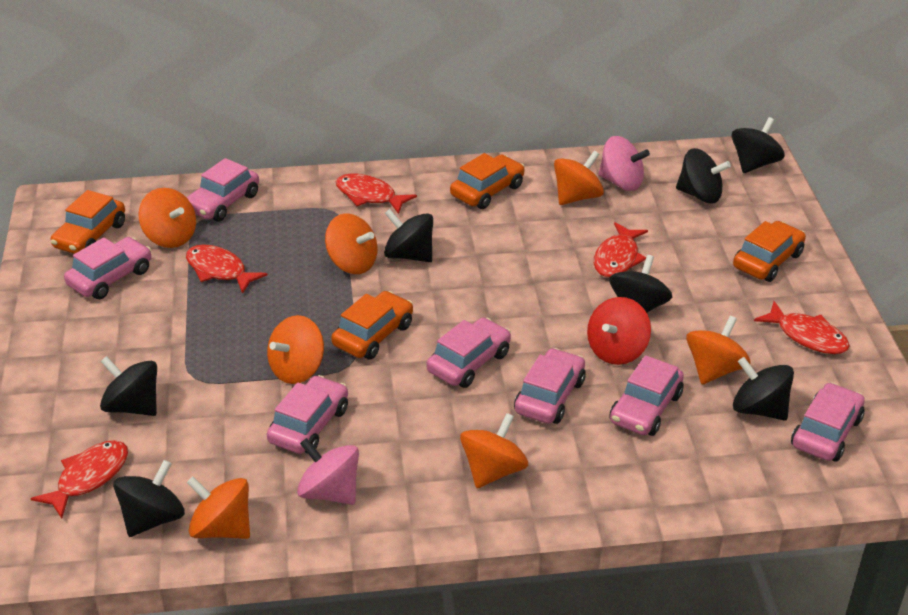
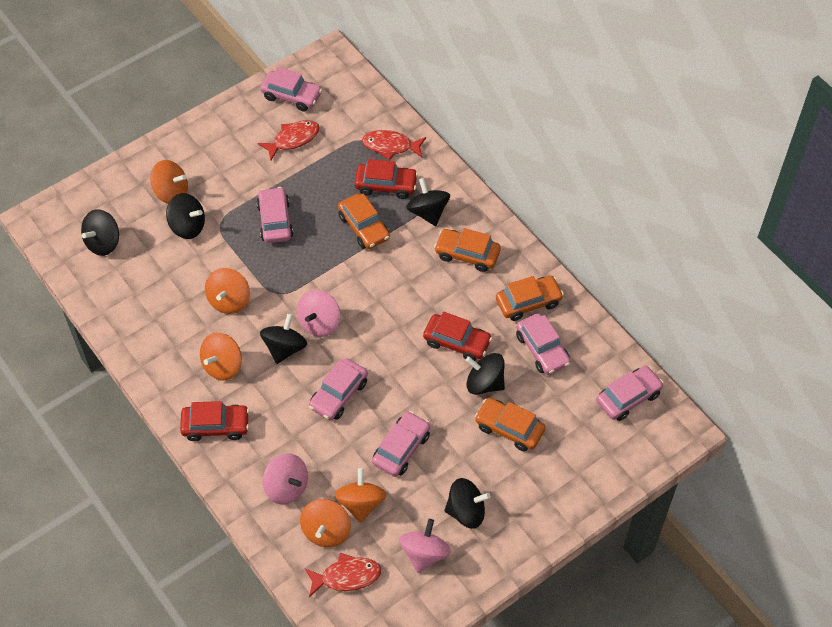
black spinning top: [100,356,157,416] [113,460,185,537] [384,209,433,262] [609,255,672,313] [676,148,731,204] [731,117,785,173] [733,357,794,421] = 7 -> [81,209,119,256] [166,193,205,239] [260,313,307,364] [406,178,450,226] [444,478,491,528] [466,353,505,395] = 6
orange spinning top: [139,188,196,248] [187,477,250,539] [267,315,324,384] [325,213,377,274] [460,413,528,488] [554,151,604,205] [686,316,751,384] = 7 -> [150,160,188,204] [200,333,242,381] [205,268,250,314] [300,499,351,547] [335,468,386,523] = 5
pink car: [64,237,151,299] [186,158,259,221] [267,375,348,454] [426,317,511,388] [514,348,586,424] [610,355,684,436] [791,383,865,461] = 7 -> [257,187,294,243] [260,67,322,112] [309,358,368,421] [372,411,430,477] [516,313,570,375] [596,366,664,421] = 6
pink spinning top: [297,438,359,505] [598,136,650,191] = 2 -> [263,453,308,504] [297,290,340,337] [399,519,451,573] = 3
red car: none = 0 -> [180,401,249,441] [355,159,418,199] [423,312,492,361] = 3
red fish: [31,440,128,519] [186,245,268,294] [336,174,417,214] [594,222,648,277] [754,301,850,354] = 5 -> [258,120,320,160] [305,553,381,597] [362,130,426,160] = 3
red spinning top: [587,297,651,365] = 1 -> none = 0

